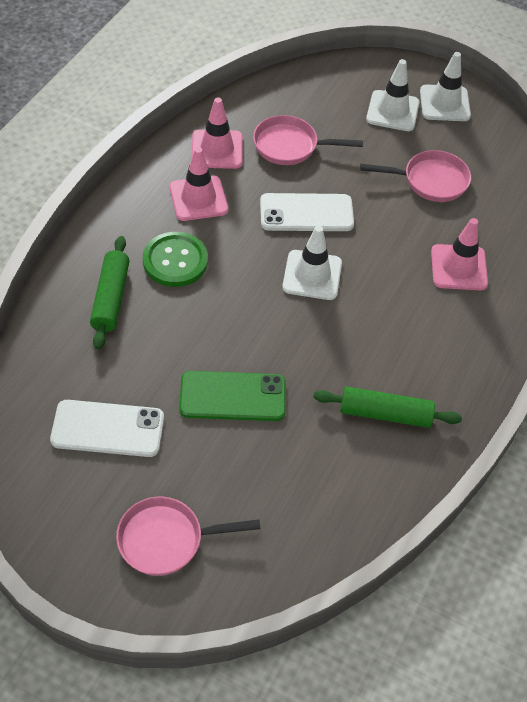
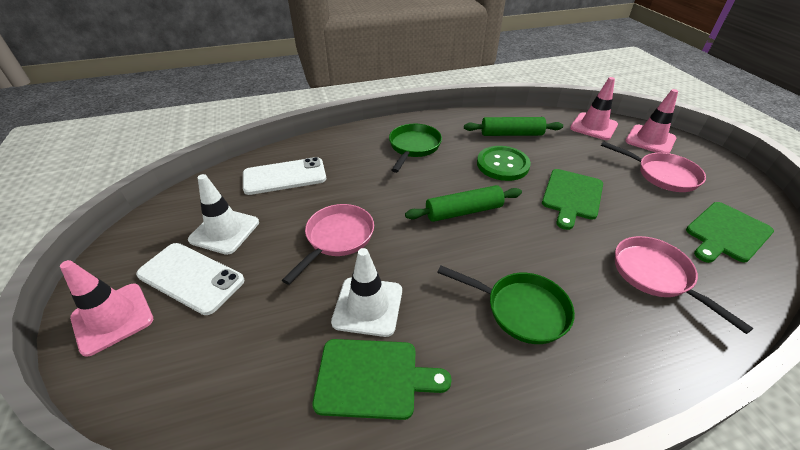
green cutting board: none = 0 -> [312,339,452,420] [542,169,603,230] [686,202,774,263] = 3
green pan: none = 0 -> [389,124,442,173] [437,266,575,344] = 2
green phone: [179,371,286,421] = 1 -> none = 0
white traffic cone: [282,225,342,300] [366,59,420,131] [420,52,471,121] = 3 -> [188,174,259,255] [331,248,402,337] = 2

